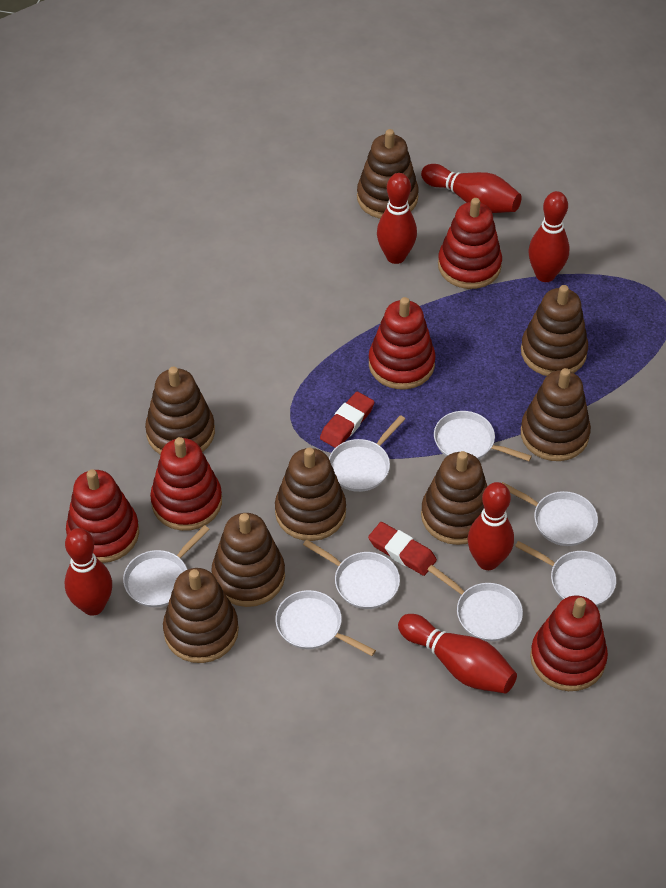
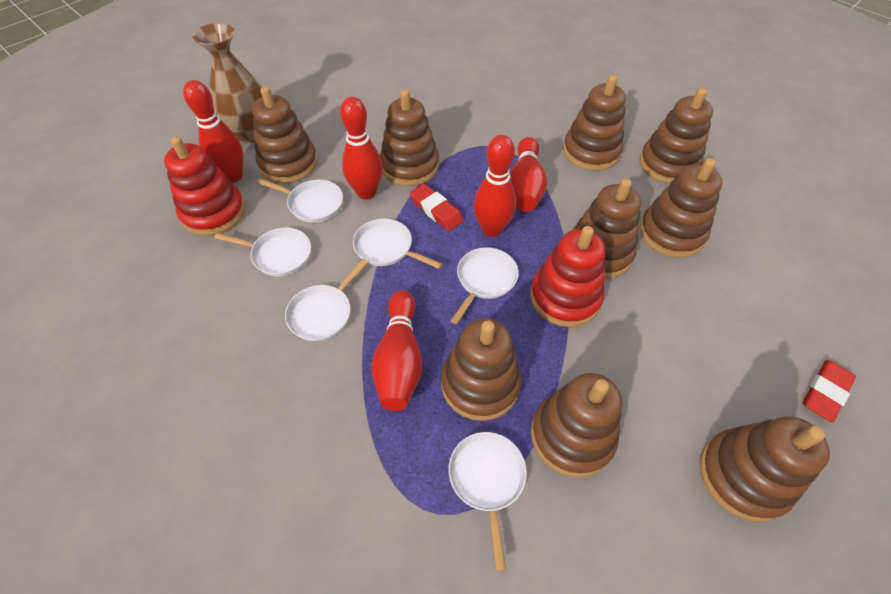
brown stacking toy: [145,367,215,455] [163,568,239,663] [211,513,285,607] [275,447,346,541] [357,129,419,219] [421,451,487,545] [521,285,588,376] [521,368,591,461] = 8 -> [252,86,318,184] [380,89,439,186] [441,318,522,421] [531,373,622,478] [563,75,626,171] [572,178,641,279] [639,88,713,184] [639,158,722,258] [700,416,830,522] = 9
brown vase: none = 0 -> [193,23,262,143] = 1
red bowling pin: [65,528,112,616] [377,173,417,264] [398,614,517,694] [421,164,522,213] [468,482,514,570] [528,191,570,282] = 6 -> [183,80,243,183] [340,97,383,200] [371,290,422,411] [473,135,516,237] [510,137,547,212] = 5
red stacking toy: [66,470,139,563] [150,437,222,531] [369,297,436,389] [438,198,502,289] [530,596,608,691] = 5 -> [164,136,245,236] [530,226,605,327] = 2
white pan: [123,525,210,607] [275,590,376,656] [303,539,400,609] [329,415,405,492] [427,565,523,641] [434,411,532,461] [502,482,598,546] [515,541,616,606] = 8 -> [214,228,311,276] [257,178,343,223] [285,259,368,341] [353,218,442,269] [449,432,527,571] [451,247,519,324] = 6

